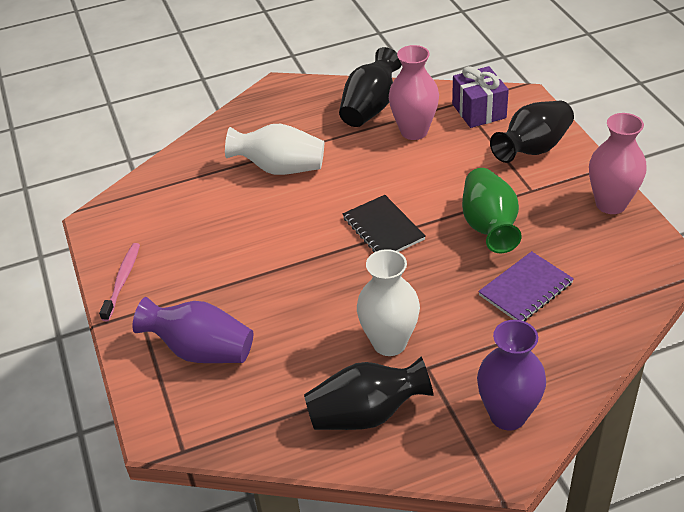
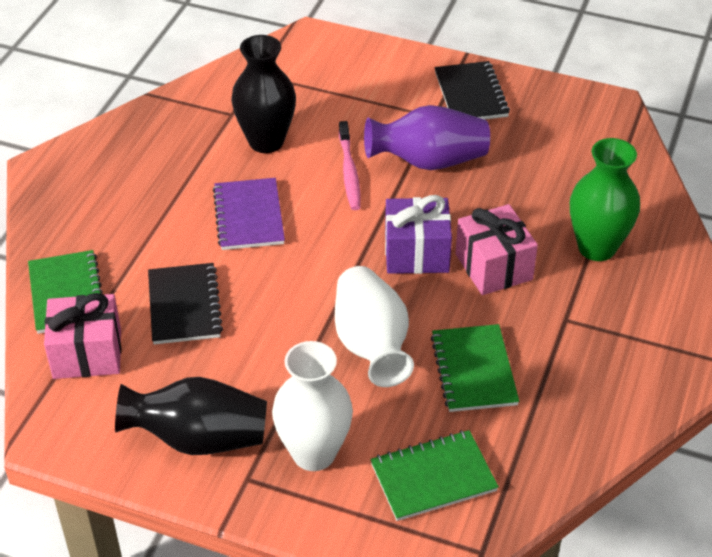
black notebook: [343,195,426,252] = 1 -> [148,263,223,345] [435,61,510,119] = 2
black vase: [304,357,434,430] [339,47,402,127] [490,101,574,163] = 3 -> [115,377,267,455] [231,35,296,153] = 2
green notebook: none = 0 -> [28,250,103,334] [370,430,499,521] [431,324,519,412] = 3
pink gift: none = 0 -> [44,293,121,379] [455,204,538,295] = 2
pink vase: [389,45,439,140] [589,113,647,214] = 2 -> none = 0
purple vase: [133,297,253,363] [477,320,546,431] = 2 -> [364,105,490,170] = 1

